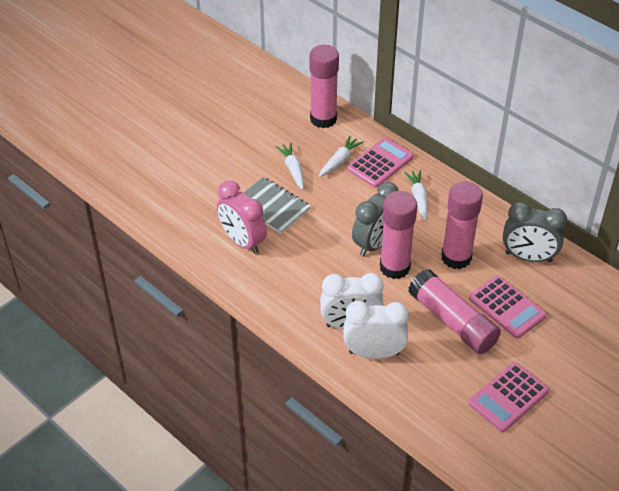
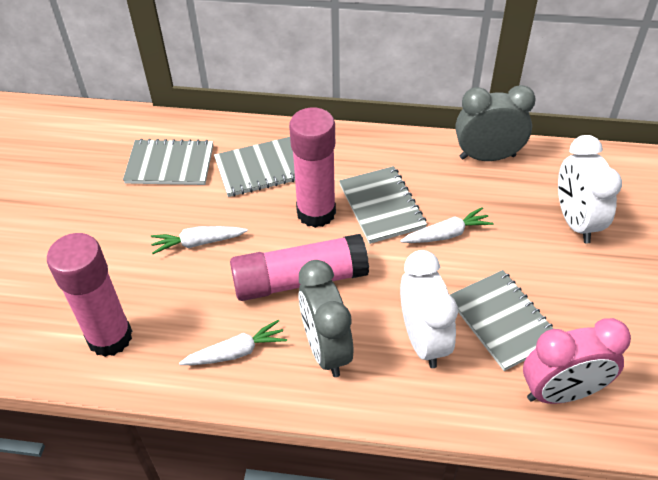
grey notebook: [243,177,311,234] = 1 -> [123,139,213,185] [214,137,295,197] [339,166,427,244] [450,270,554,371] = 4
pink calculator: [347,138,413,188] [468,362,549,432] [469,276,546,339] = 3 -> none = 0
pink glue stick: [310,45,339,128] [380,191,417,279] [408,269,501,354] [441,181,483,269] = 4 -> [47,233,132,357] [230,234,369,301] [289,107,336,228] = 3

